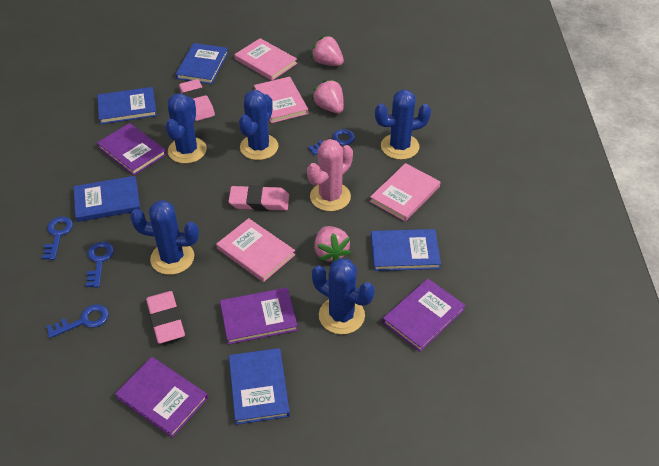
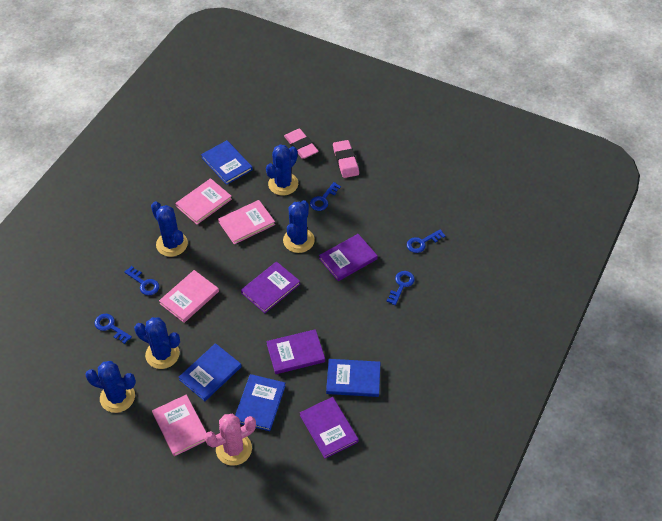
blue book: [74,176,140,222] [97,87,157,124] [176,43,228,84] [229,348,290,425] [371,229,441,271] = 5 -> [179,343,242,401] [201,140,253,185] [235,374,286,431] [326,359,381,397] = 4
blue key: [42,217,73,260] [46,305,109,338] [86,242,114,288] [308,129,355,155] = 4 -> [94,314,132,344] [124,266,159,295] [310,182,341,211] [387,271,415,305] [407,229,445,253] = 5
pink eraser: [146,291,185,344] [179,79,215,121] [228,185,289,211] = 3 -> [284,129,319,159] [333,140,359,178] = 2
pink strawberry: [311,35,344,66] [312,79,344,114] [314,226,351,262] = 3 -> none = 0

